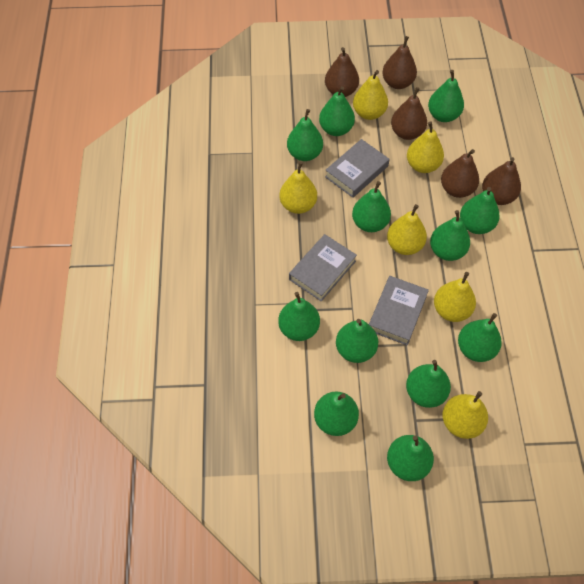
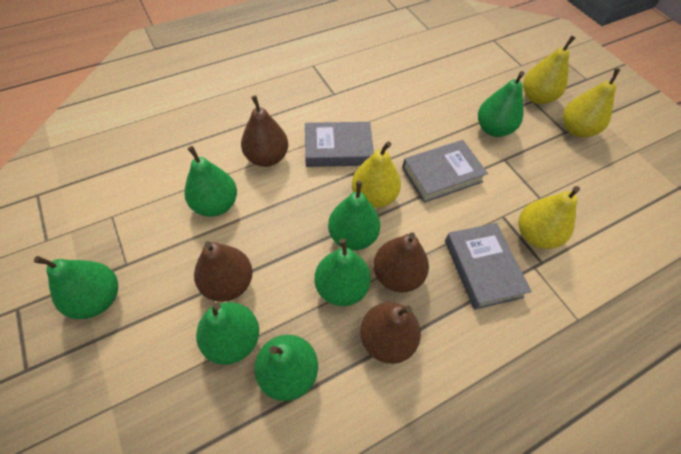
brown pear: [325,47,359,97] [382,36,417,89] [391,87,427,140] [441,149,479,198] [482,157,521,205] = 5 -> [194,241,253,302] [241,95,288,167] [360,302,421,364] [373,232,429,293] = 4
green pear: [278,292,320,341] [287,109,323,161] [314,391,359,436] [319,86,355,136] [336,319,378,363] [352,181,391,232] [387,435,434,481] [406,360,451,408] [428,70,464,122] [430,210,470,261] [458,313,502,362] [460,187,500,234] = 12 -> [34,256,118,319] [184,146,237,217] [196,302,259,365] [254,335,318,401] [315,238,371,306] [328,181,380,250] [478,71,525,137] = 7
yellow pear: [279,162,317,214] [353,70,388,120] [387,204,427,255] [407,121,444,173] [434,272,476,322] [442,391,488,439] = 6 -> [352,141,401,208] [518,186,580,249] [523,35,575,104] [563,68,620,137] = 4

